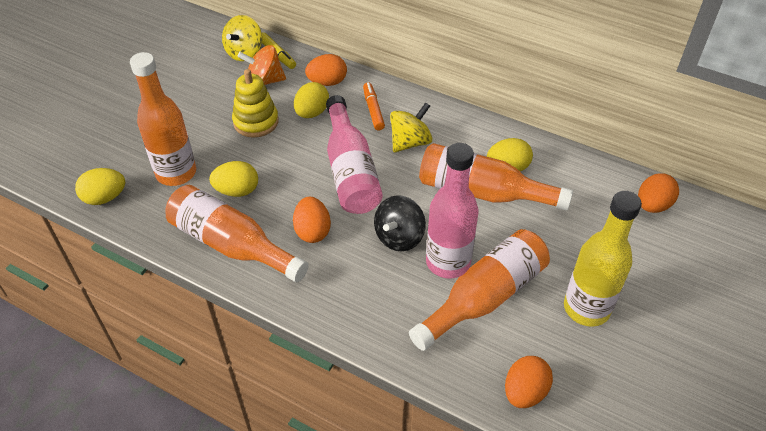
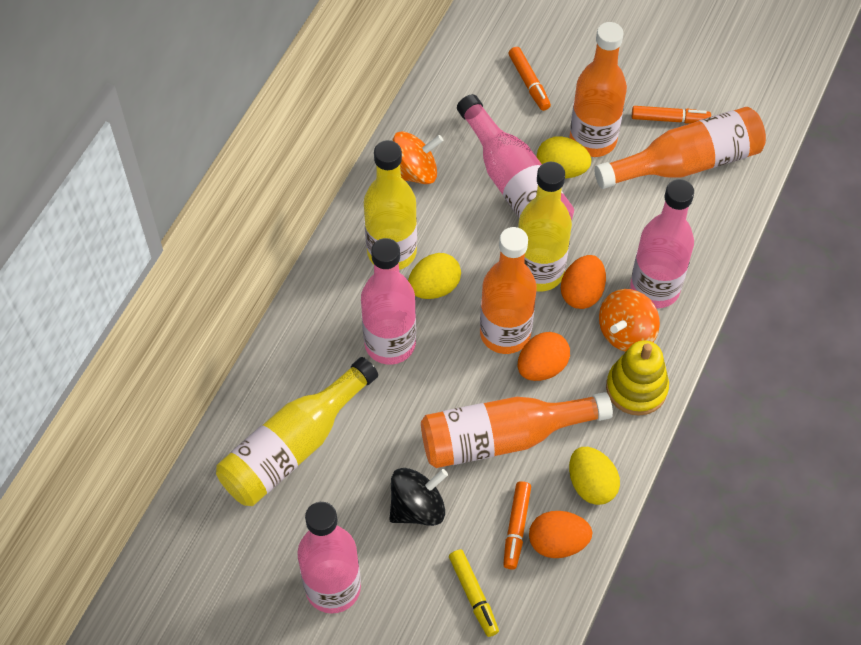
orange egg: [293,197,331,243] [305,54,347,86] [505,356,553,408] [638,173,679,213] = 4 -> [518,332,570,381] [529,511,592,558] [561,255,606,309] = 3
orange marker: [363,82,385,130] = 1 -> [503,481,531,570] [508,47,551,111] [632,106,711,124] = 3
orange spinning top: [237,45,286,85] = 1 -> [392,131,443,184] [599,289,660,352] = 2
pink bottle: [326,95,383,214] [426,143,478,279] = 2 -> [298,502,361,614] [361,238,416,365] [457,94,574,220] [630,179,694,308] = 4
yellow bottle: [564,191,642,327] = 1 -> [216,357,378,506] [364,140,417,270] [518,162,572,291] = 3
yellow egg: [75,168,125,205] [209,161,258,197] [294,82,329,118] [487,138,533,171] = 4 -> [408,253,461,299] [537,136,591,178] [569,447,620,505] = 3
yellow spinning top: [222,15,262,61] [390,102,432,152] = 2 -> none = 0

